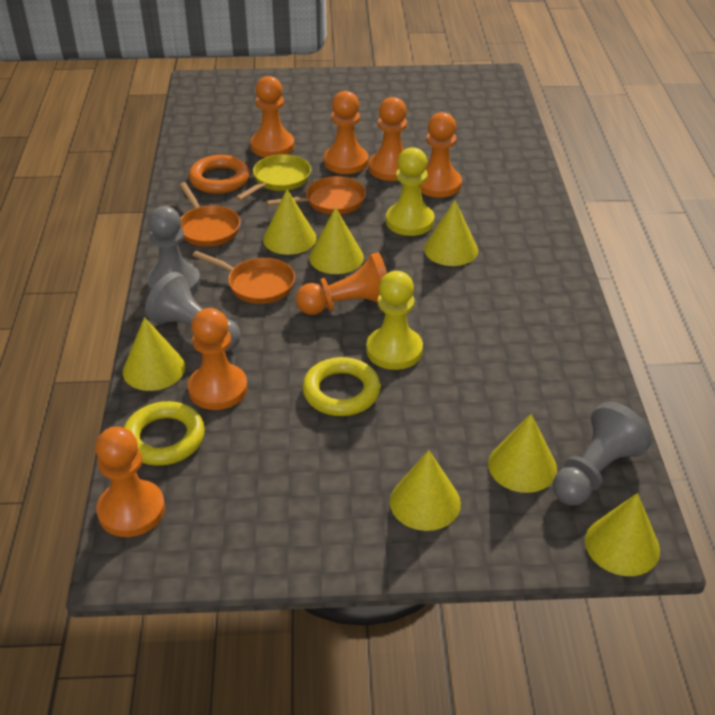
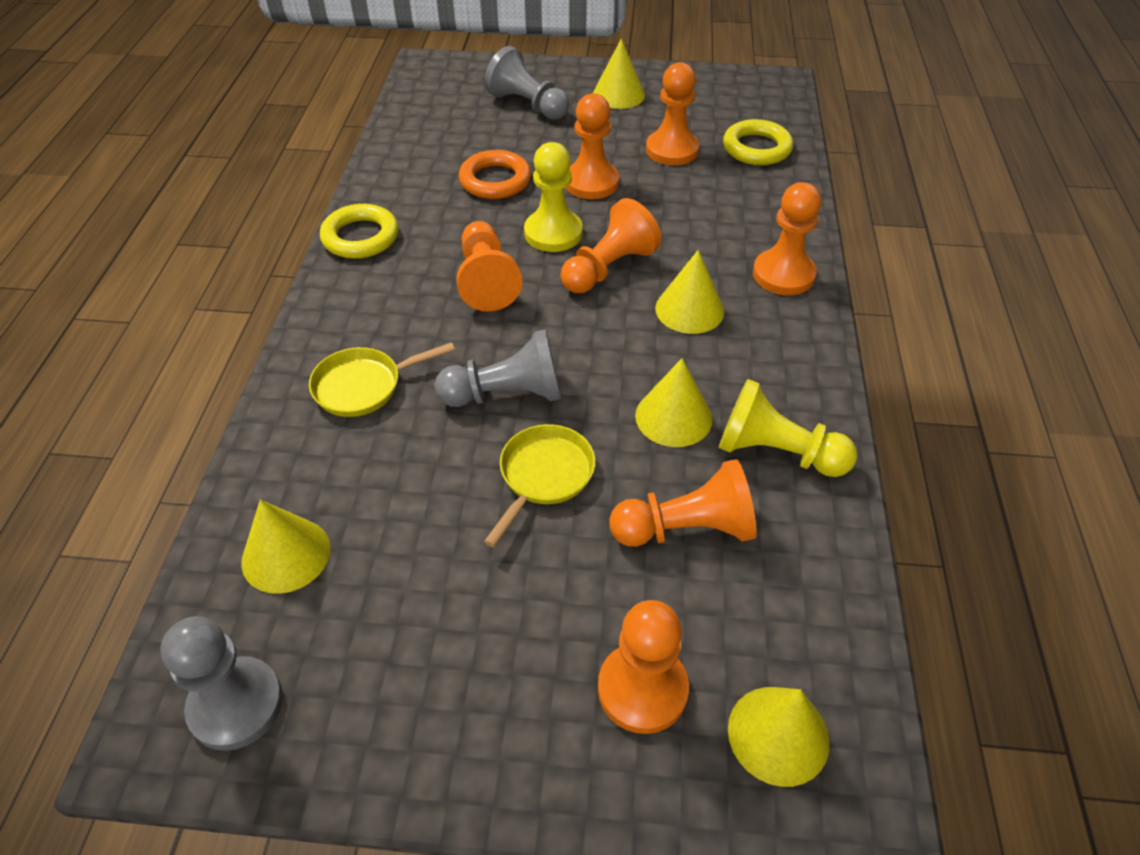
orange pan: [179,182,240,247] [192,251,295,304] [266,176,366,215] = 3 -> none = 0
yellow cone: [123,317,185,391] [263,189,316,255] [309,207,364,274] [390,450,461,531] [424,200,478,266] [488,414,557,493] [585,493,660,576] = 7 -> [241,500,330,594] [593,38,645,109] [635,358,712,447] [655,250,724,334] [728,687,830,787] = 5
yellow pan: [236,154,311,201] = 1 -> [309,342,455,417] [484,424,596,547] = 2

